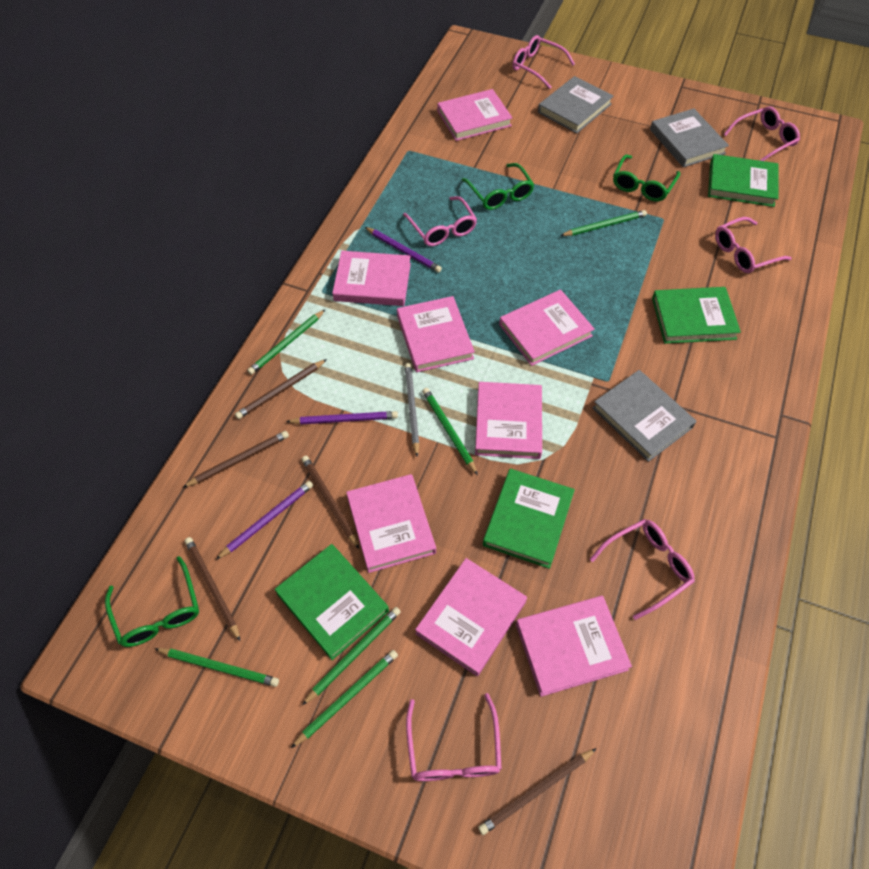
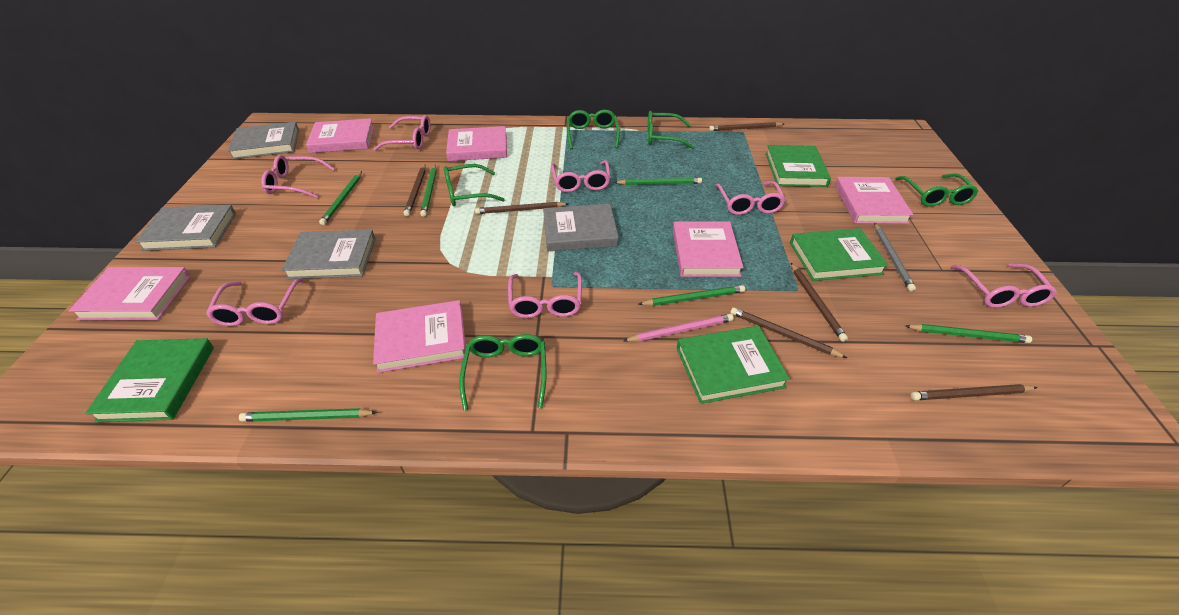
brown pencil: [183,431,289,487] [185,537,240,641] [235,359,327,419] [302,456,359,549] [478,748,597,835] = 5 -> [404,164,426,216] [475,202,568,214] [709,122,784,131] [730,307,847,358] [791,263,848,342] [910,384,1037,400] = 6
green glasses: [105,556,199,647] [462,163,534,210] [613,154,680,202] = 3 -> [444,164,505,206] [459,334,546,411] [567,110,620,149] [648,111,694,149] [895,173,978,207] = 5
grey book: [538,76,613,134] [593,370,696,462] [650,108,729,167] = 3 -> [135,205,236,251] [228,122,299,159] [282,230,375,279] [543,204,619,251] = 4
pink book: [332,251,411,306] [346,474,436,573] [397,296,475,372] [415,558,527,676] [438,89,512,141] [475,382,542,459] [499,290,595,366] [516,596,632,697] = 8 -> [69,267,191,320] [306,118,374,153] [373,300,466,373] [446,126,507,161] [673,221,744,277] [835,177,914,224] = 6
pink glasses: [403,196,477,246] [406,693,502,781] [512,35,575,89] [590,519,695,620] [715,217,792,273] [723,106,800,161] = 6 -> [206,278,303,326] [261,155,335,198] [374,115,431,151] [508,272,582,318] [551,160,611,192] [715,181,786,215] [951,263,1057,308] = 7
pink pencil: none = 0 -> [623,314,734,342] = 1
purple pencil: [216,481,313,560] [286,411,398,424] [365,227,442,273] = 3 -> none = 0

